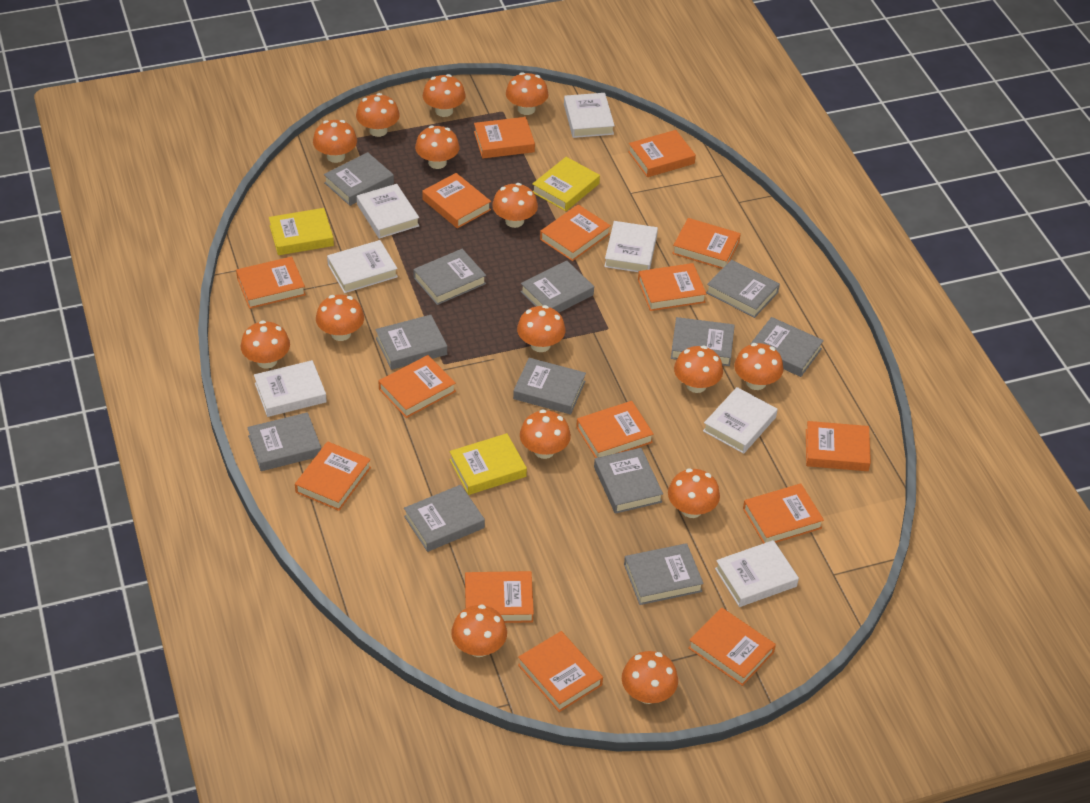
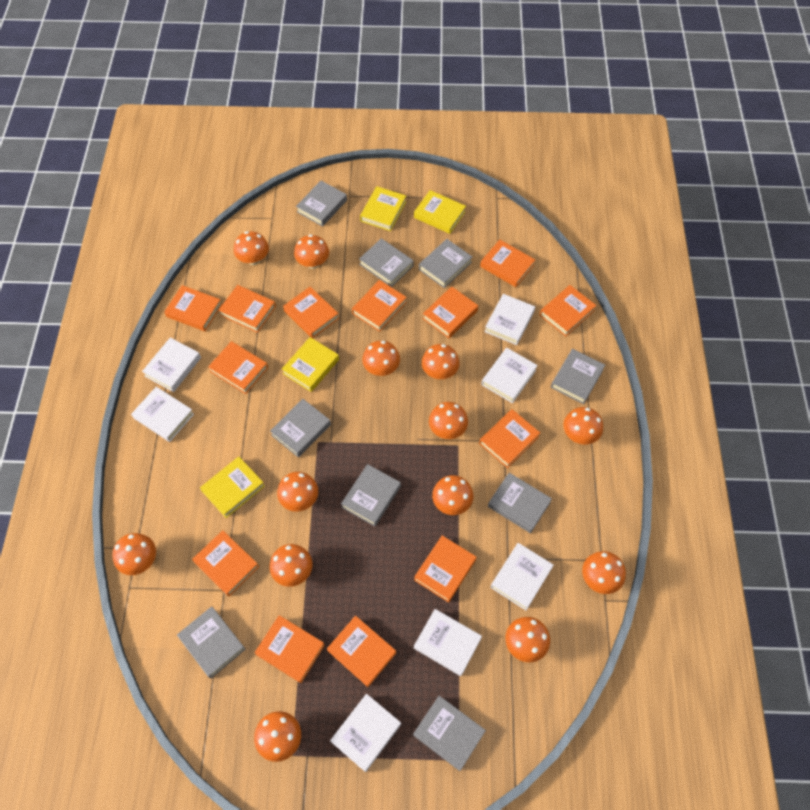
grey book: [247,412,321,471] [324,152,394,206] [375,315,447,370] [404,485,485,552] [413,249,486,305] [513,358,586,415] [521,260,594,313] [594,448,663,514] [624,543,704,605] [671,317,735,366] [706,260,780,318] [750,317,824,377] = 12 -> [177,606,245,678] [270,399,331,458] [296,181,347,227] [341,464,401,526] [359,238,414,287] [413,696,486,771] [419,239,472,288] [488,473,552,533] [551,349,605,404] = 9
orange book: [236,257,306,309] [295,441,371,511] [378,355,456,418] [422,173,491,228] [465,571,534,623] [474,117,535,159] [518,631,603,712] [540,204,611,261] [576,401,654,458] [628,130,696,177] [638,263,706,311] [672,218,741,269] [688,607,776,686] [743,484,824,544] [806,421,871,471] = 15 -> [164,285,222,331] [192,530,259,597] [208,341,268,394] [218,285,276,333] [255,615,325,683] [283,287,339,338] [327,616,396,687] [352,280,407,332] [414,535,477,603] [423,286,478,338] [479,409,540,468] [480,240,535,287] [540,285,597,336] = 13
orange mushroom: [241,320,290,369] [313,120,357,163] [316,295,364,341] [356,93,400,137] [415,125,459,169] [423,74,466,117] [451,604,507,657] [492,183,538,228] [506,72,548,115] [517,305,566,352] [520,409,571,459] [622,651,678,704] [668,468,720,518] [674,346,723,393] [734,343,783,390] = 15 -> [112,533,156,575] [234,231,269,265] [254,711,301,762] [270,544,312,587] [277,472,318,512] [294,234,329,269] [362,341,400,376] [422,344,460,379] [429,402,468,439] [432,475,473,515] [505,617,550,662] [563,407,603,444] [582,551,626,594] = 13
yellow book: [269,208,334,255] [449,433,527,495] [532,157,600,211] = 3 -> [200,457,265,518] [282,337,339,392] [360,186,406,231] [414,190,466,234] = 4

